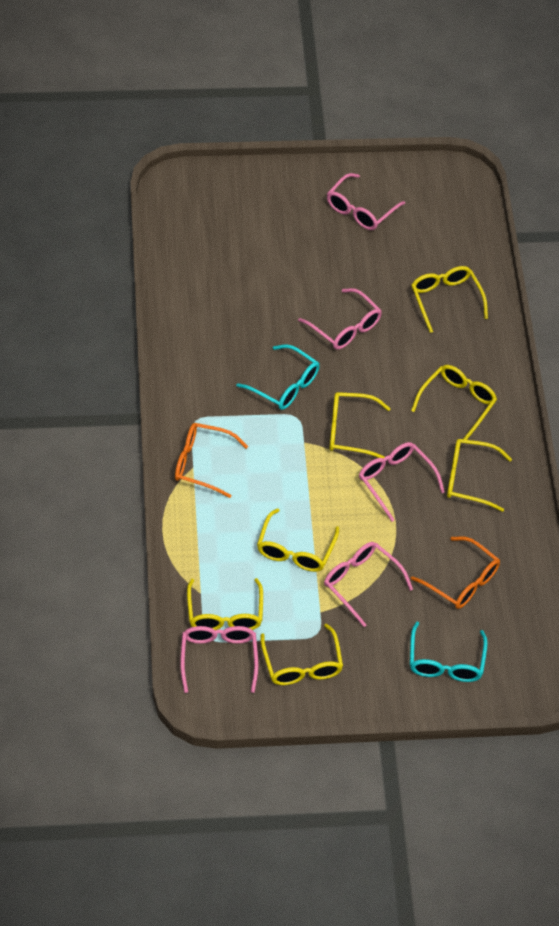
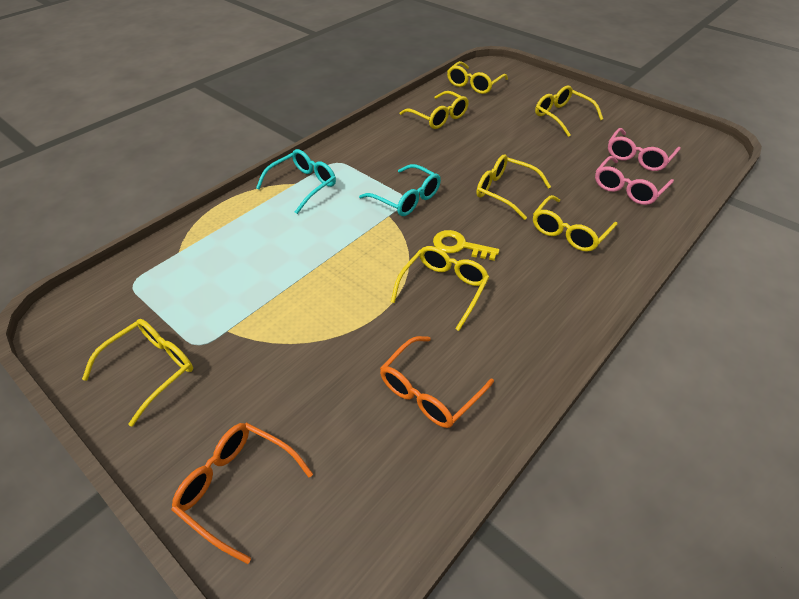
pink glasses: [180,626,258,693] [298,288,382,350] [324,542,413,627] [327,173,405,230] [359,442,445,522] = 5 -> [595,156,674,205] [608,128,681,171] = 2
yellow key: none = 0 -> [433,230,499,261] = 1

